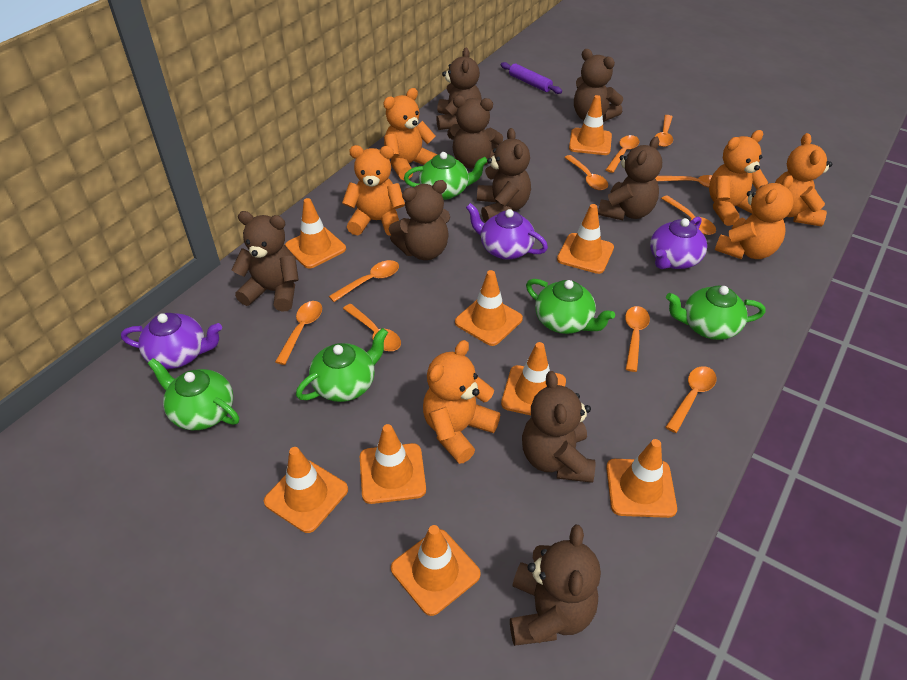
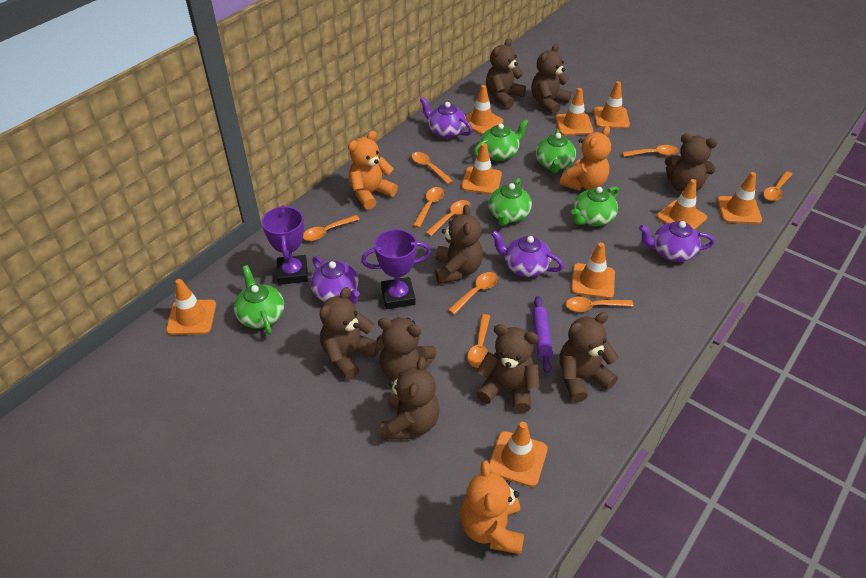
orange spoon: [275,301,322,365] [329,260,399,302] [343,304,401,351] [564,155,608,190] [606,135,639,173] [625,306,650,372] [655,115,673,147] [655,175,713,188] [661,195,716,235] [666,366,717,433] = 10 -> [303,215,360,241] [412,152,453,184] [413,187,444,228] [425,200,471,236] [448,272,498,314] [467,314,490,368] [566,297,634,312] [622,145,678,157] [763,171,793,201] = 9
orange teddy bear: [342,145,405,236] [383,88,438,181] [423,340,500,464] [709,130,768,226] [715,175,793,259] [775,133,832,226] = 6 -> [348,131,398,210] [460,461,524,554] [560,126,611,191] = 3
purple teapot: [121,313,222,369] [466,203,548,260] [650,216,707,269] = 3 -> [311,256,360,304] [420,97,473,139] [491,230,564,277] [639,221,715,262] = 4
purple trophy: none = 0 -> [262,205,308,285] [361,229,431,309] = 2

